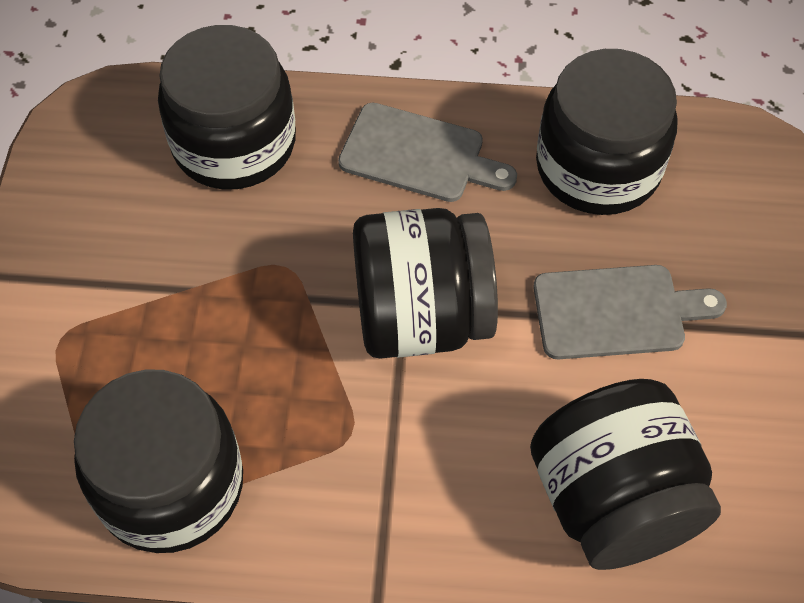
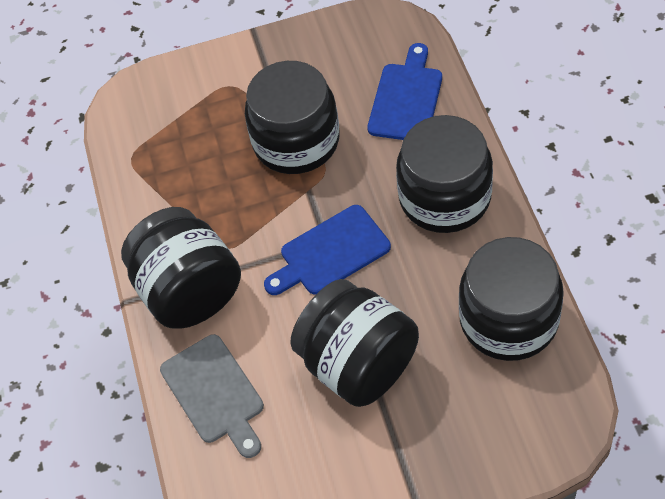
blue cutting board: none = 0 -> [264,205,391,295] [367,43,442,140] = 2
grey cutting board: [338,103,517,202] [533,265,727,359] = 2 -> [160,334,264,458] = 1

